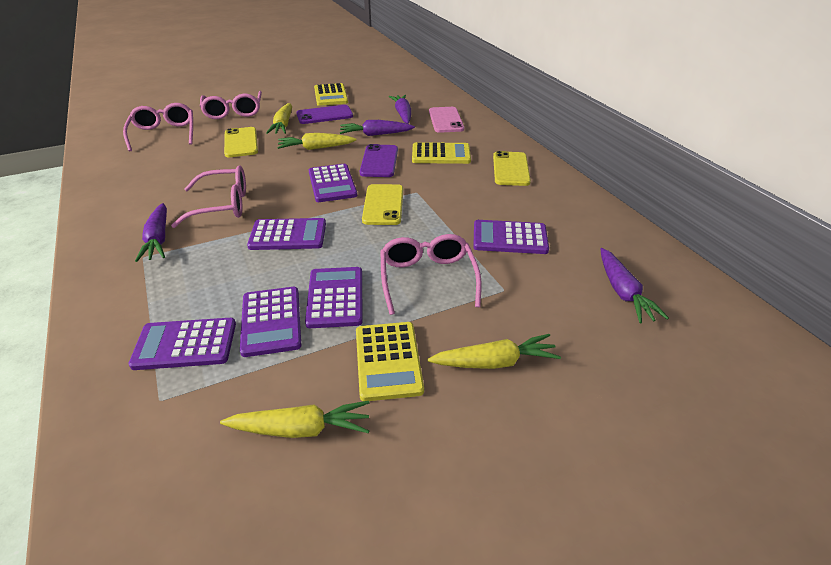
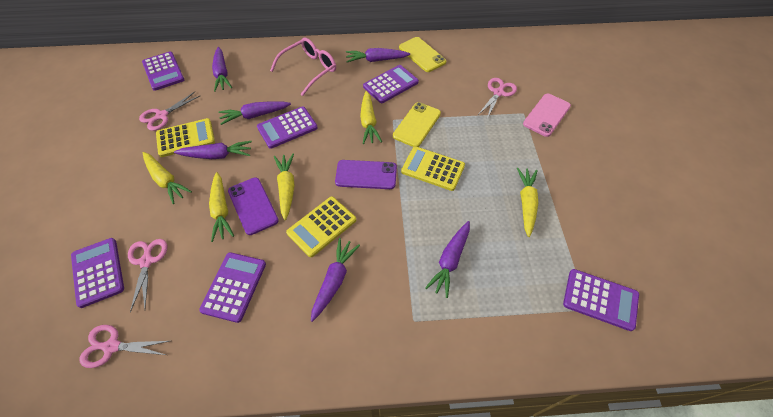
pink glasses: [123,103,193,151] [171,165,246,228] [200,91,262,119] [381,234,482,315] = 4 -> [270,38,336,96] = 1
pink scissors: none = 0 -> [80,325,170,368] [128,239,167,312] [139,92,200,131] [478,78,517,119] = 4
purple carrot: [135,203,167,262] [340,120,415,136] [389,95,411,124] [600,248,669,323] = 4 -> [174,141,252,159] [212,47,232,92] [218,101,291,125] [311,238,360,322] [346,48,410,63] [425,221,470,298] = 6
yellow carrot: [220,401,369,438] [266,103,292,134] [277,133,357,150] [427,334,561,369] = 4 -> [143,152,192,204] [209,172,234,242] [274,154,295,220] [360,91,382,144] [517,168,538,237] = 5
yellow phone: [224,127,258,157] [362,184,403,225] [493,151,531,186] = 3 -> [393,102,441,147] [399,37,446,72] = 2

